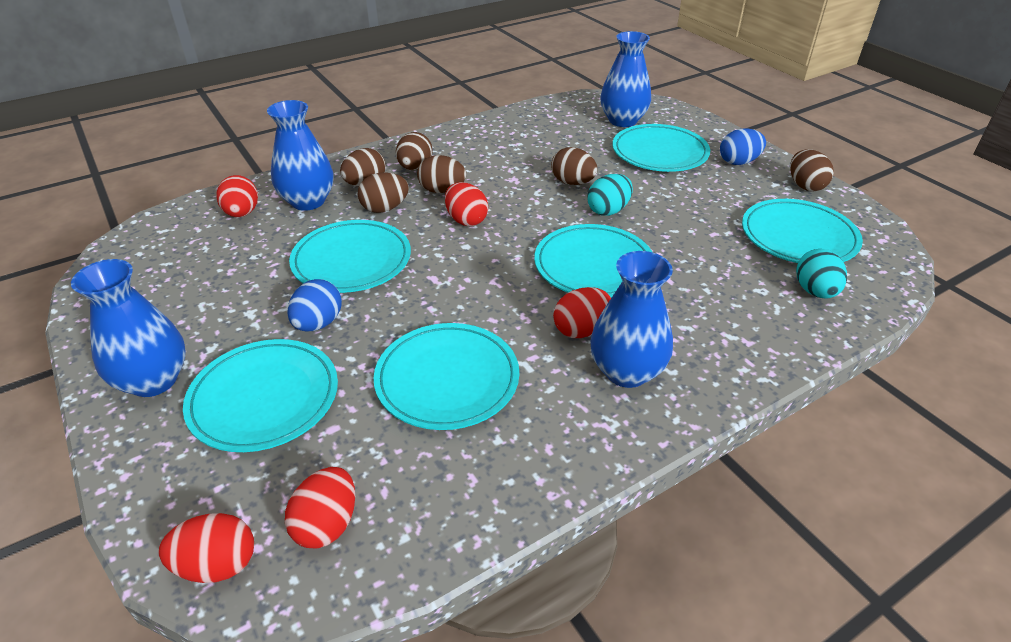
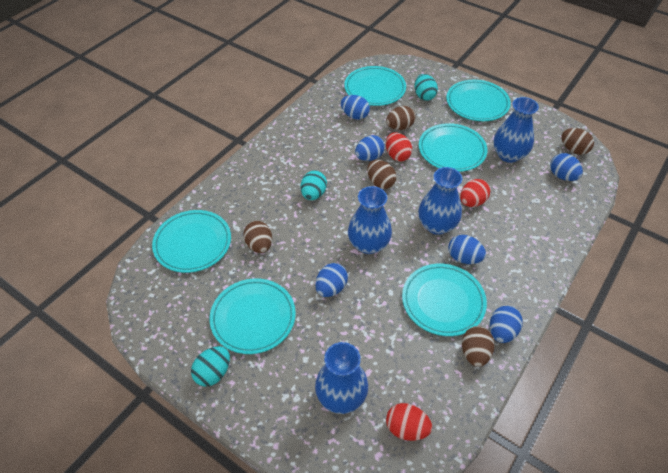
blue egg: [287,279,342,332] [720,128,766,165] = 2 -> [315,263,348,297] [341,95,370,120] [355,135,385,161] [448,235,486,264] [490,306,523,343] [550,153,583,181] = 6
brown egg: [340,148,386,186] [358,172,409,213] [396,132,432,170] [417,155,466,193] [551,147,597,185] [790,149,834,191] = 6 -> [244,221,272,253] [367,160,397,189] [386,106,415,130] [462,326,494,367] [561,128,594,155] = 5
red egg: [159,513,254,583] [216,175,258,217] [285,467,355,549] [445,182,488,226] [553,287,611,338] = 5 -> [386,133,412,161] [386,403,432,441] [460,179,490,207] = 3
turquoise egg: [587,174,633,216] [796,249,847,299] = 2 -> [191,346,230,387] [300,170,327,200] [414,74,438,101] = 3

